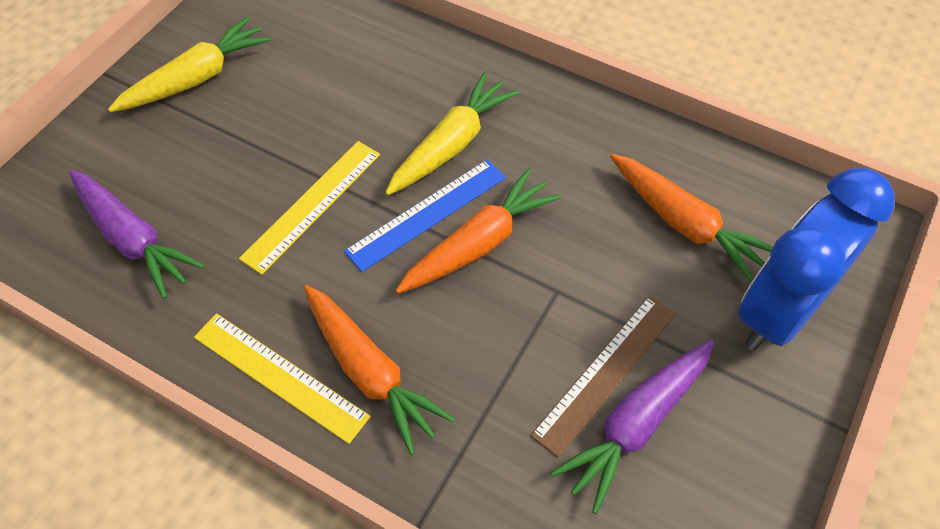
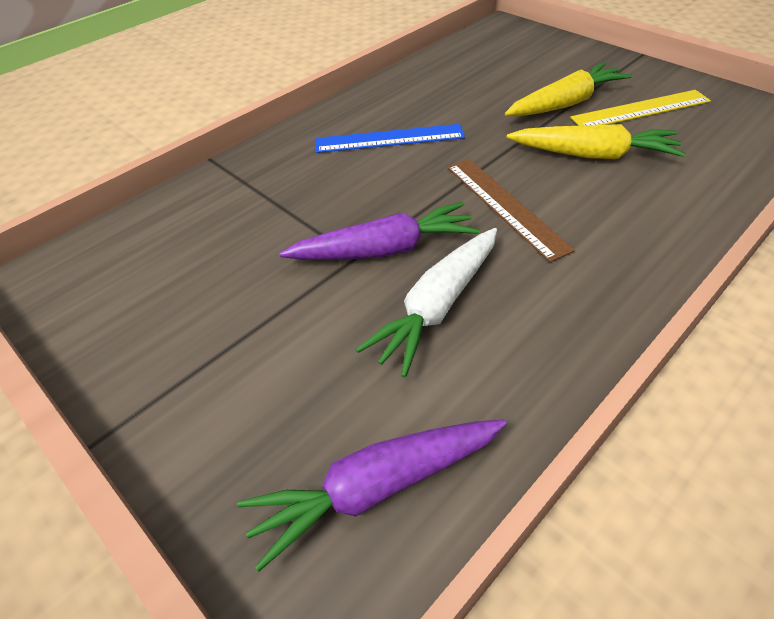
blue clock: [738,168,894,351] = 1 -> none = 0
orange carrot: [304,285,455,455] [395,168,562,294] [610,154,773,283] = 3 -> none = 0
white carrot: none = 0 -> [356,228,497,378] = 1
yellow ruler: [194,313,371,444] [239,141,380,275] = 2 -> [570,90,711,126] = 1

